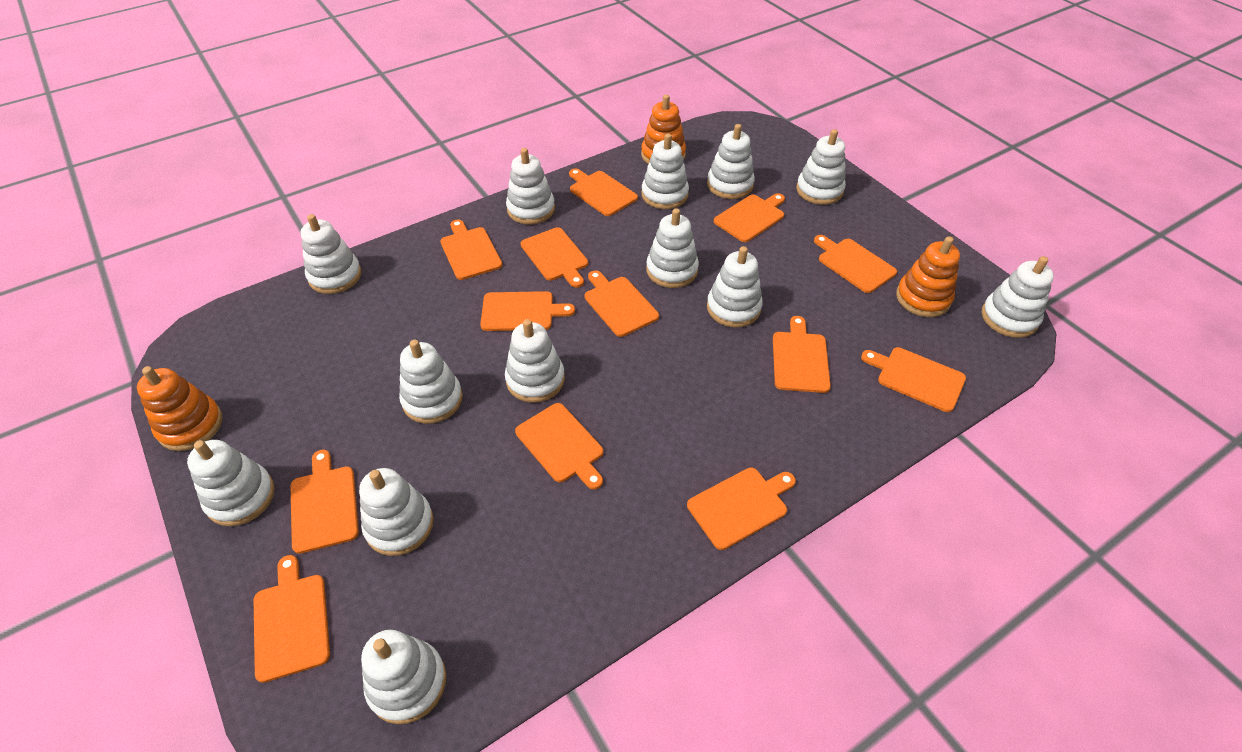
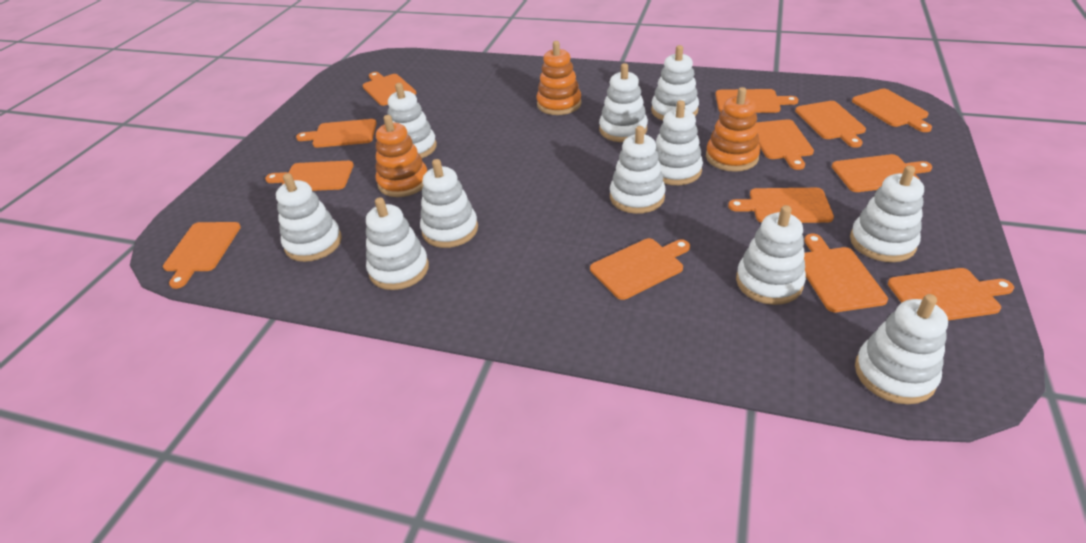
white stacking toy: [187,440,275,526] [301,214,361,294] [359,468,434,556] [361,630,446,724] [399,340,463,424] [505,319,565,403] [506,148,555,225] [641,134,689,209] [646,208,699,288] [707,124,755,199] [707,246,763,328] [796,129,846,205] [982,256,1054,338] = 13 -> [276,173,342,262] [366,197,429,290] [388,83,437,158] [420,159,478,248] [599,63,648,142] [610,126,666,214] [651,45,699,120] [656,100,703,185] [736,205,806,305] [850,165,924,262] [855,294,948,404] = 11

